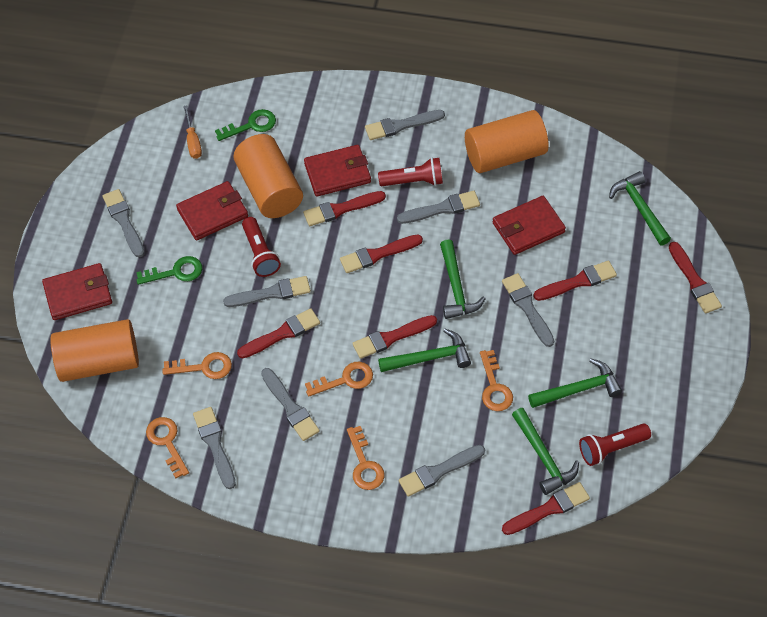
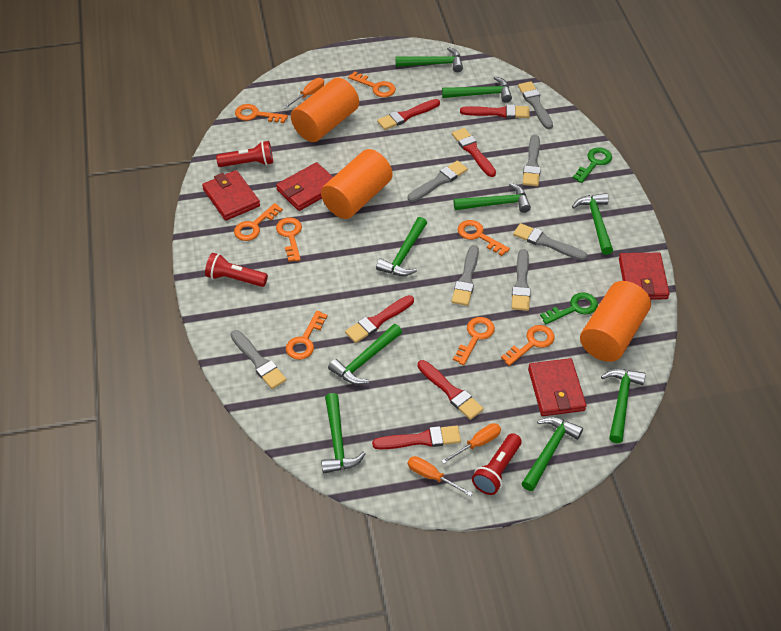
green hammer: [378,329,471,372] [440,239,486,319] [512,408,579,495] [528,358,622,408] [609,171,671,246] = 5 -> [321,393,365,474] [328,324,402,385] [376,217,427,276] [395,47,463,72] [442,76,512,103] [454,183,531,213] [521,417,583,491] [572,193,613,255] [601,369,646,443] = 9
grey brush: [103,189,145,257] [193,407,236,489] [223,276,311,307] [261,368,320,441] [365,110,445,140] [397,191,480,224] [399,445,485,497] [502,273,554,347] = 8 -> [231,330,287,389] [408,161,468,202] [452,245,479,306] [512,249,531,311] [513,223,587,261] [518,81,553,129] [522,135,541,186] = 7
orange key: [146,417,189,478] [162,352,232,379] [305,362,373,396] [347,426,385,490] [480,350,513,411] = 5 -> [234,203,283,241] [235,104,288,123] [276,217,302,262] [286,311,328,360] [348,71,396,97] [453,317,495,365] [458,220,510,256] [501,325,555,366] = 8
orange screwdriver: [183,105,202,159] = 1 -> [283,78,324,109] [408,456,473,497] [442,423,501,464] = 3
red brush: [237,309,320,359] [303,191,386,226] [340,235,423,273] [352,315,437,359] [502,482,590,535] [533,261,617,301] [669,242,722,314] = 7 -> [345,295,414,343] [372,426,461,449] [377,99,440,130] [418,360,484,420] [452,128,496,177] [460,105,530,118] = 6

